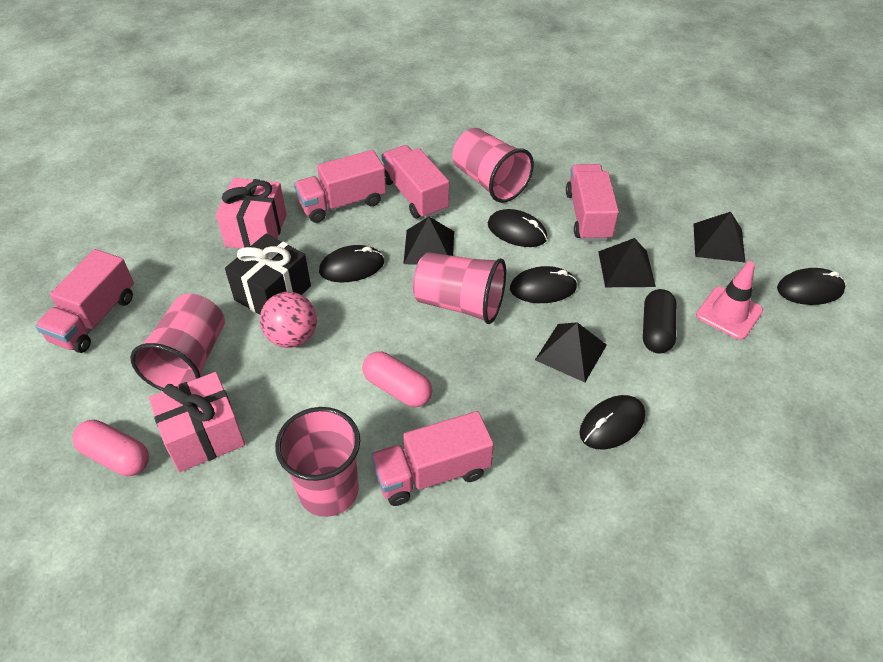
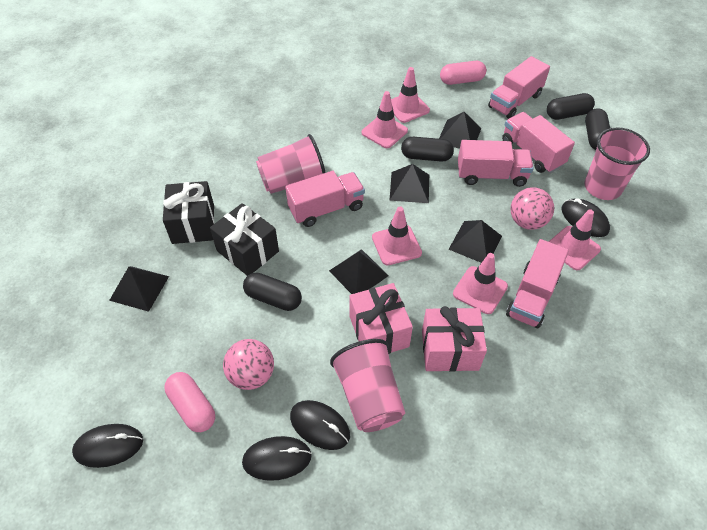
black capsule: [643,289,677,353] = 1 -> [243,272,302,311] [401,137,454,162] [547,93,595,120] [585,108,610,150] = 4
black gift: [225,234,311,315] = 1 -> [163,181,214,244] [210,203,279,276] = 2
black mouse: [319,245,384,283] [488,209,548,247] [510,266,577,303] [580,395,645,450] [777,268,845,305] = 5 -> [72,424,143,468] [242,436,312,481] [290,400,350,450] [561,198,610,237] = 4
black pyramid: [403,217,454,265] [535,322,607,382] [598,238,656,287] [693,212,746,263] = 4 -> [109,266,169,312] [329,249,389,294] [389,164,429,203] [439,112,481,149] [449,220,502,263] = 5
pink ball: [260,292,317,348] = 1 -> [223,339,274,390] [510,187,554,230] = 2
pink cup: [130,294,225,391] [275,407,360,517] [413,252,506,324] [452,128,534,203] = 4 -> [256,134,326,194] [330,339,405,432] [584,127,650,200] = 3
pink traffic cone: [696,261,763,340] = 1 -> [361,91,408,148] [372,207,422,265] [391,67,430,123] [453,253,508,314] [549,210,601,270] = 5

